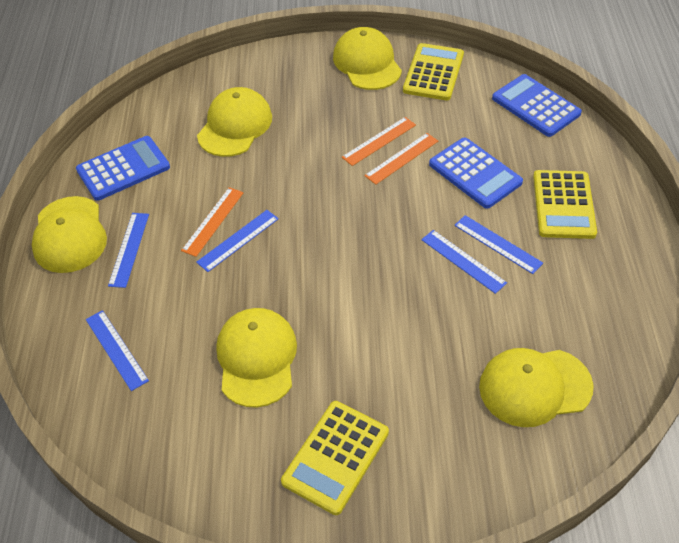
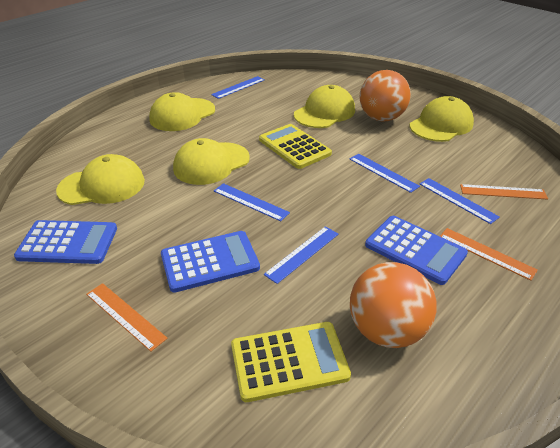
orange ball: none = 0 -> [350,262,437,348] [360,70,411,121] = 2
yellow calculator: [281,401,389,515] [403,43,464,101] [533,170,597,239] = 3 -> [231,322,351,402] [259,124,332,169] = 2

